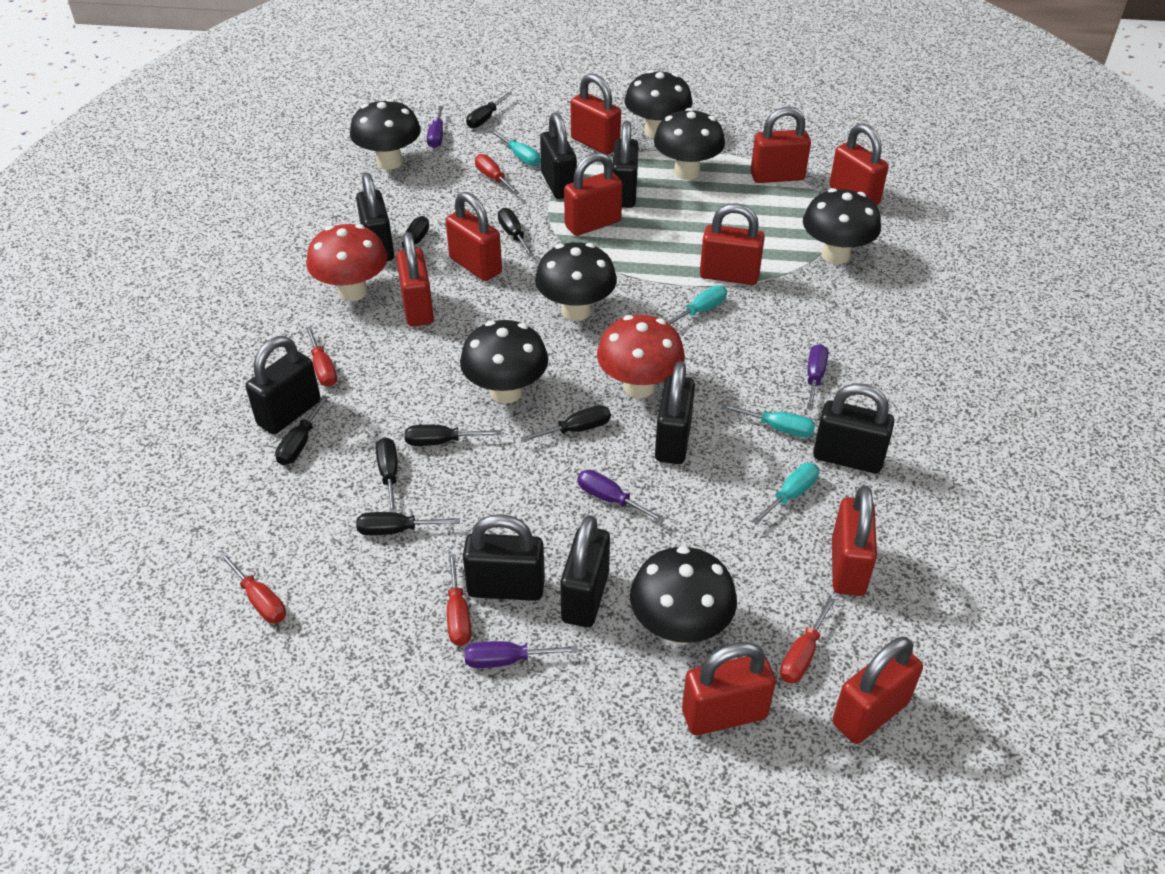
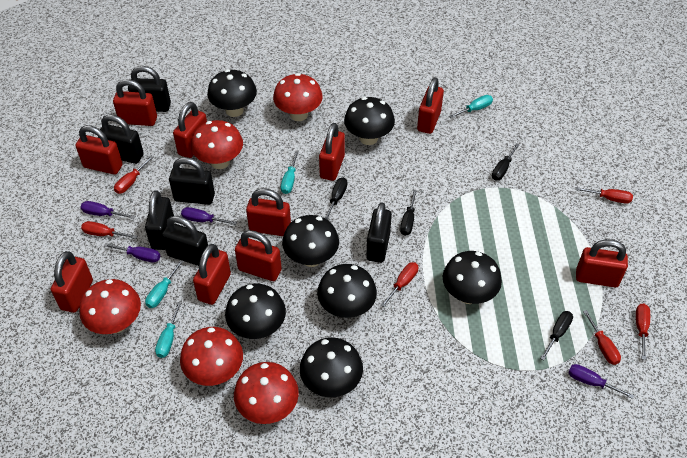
black padlock: [246,336,321,434] [356,173,394,261] [463,514,545,601] [540,112,577,199] [560,515,610,627] [613,121,639,208] [655,361,695,464] [813,383,894,473] = 8 -> [98,115,144,164] [128,66,171,112] [145,190,174,250] [162,216,208,266] [169,157,215,205] [366,203,392,263] = 6
black screwdriver: [275,395,328,465] [356,512,460,535] [376,437,398,513] [391,216,429,268] [404,425,501,446] [466,92,512,128] [498,208,534,257] [521,405,611,442] = 8 -> [325,178,347,220] [400,190,417,236] [492,143,520,180] [540,311,573,360] = 4
red mushroom: [306,224,388,301] [597,315,685,398] = 2 -> [79,279,141,334] [180,327,243,386] [191,120,243,169] [234,362,299,424] [273,73,323,121] = 5
red screwdriver: [219,552,286,623] [305,326,337,387] [447,554,471,646] [475,154,520,195] [780,597,836,684] = 5 -> [81,221,137,239] [114,156,153,194] [381,262,418,307] [575,187,633,204] [583,310,621,365] [636,304,650,360] = 6

